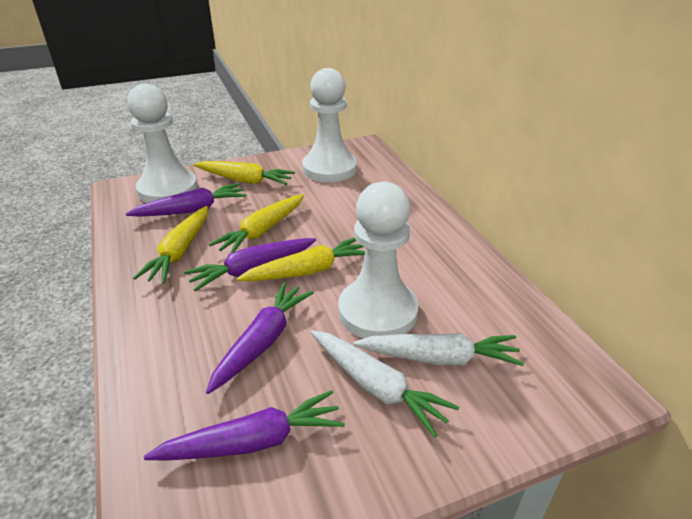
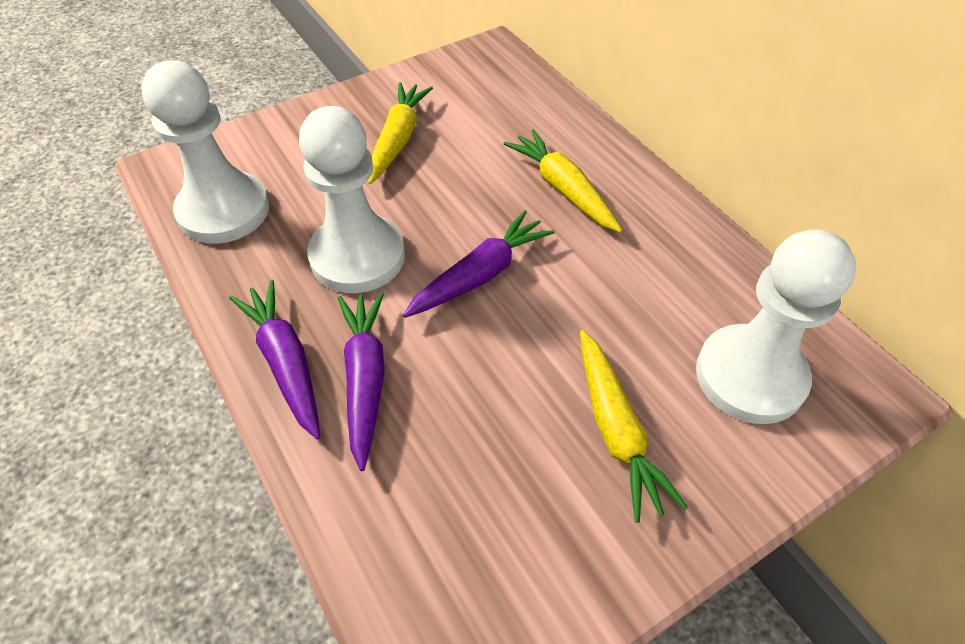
purple carrot: [125,183,247,217] [144,390,345,461] [184,238,316,292] [206,282,314,394] = 4 -> [229,280,320,439] [338,292,385,471] [403,210,555,318] = 3
white carrot: [311,330,459,438] [353,333,524,366] = 2 -> none = 0
yellow carrot: [133,206,208,284] [194,161,295,185] [209,194,304,253] [237,238,365,281] = 4 -> [368,82,433,184] [504,129,622,233] [580,330,687,523] = 3

